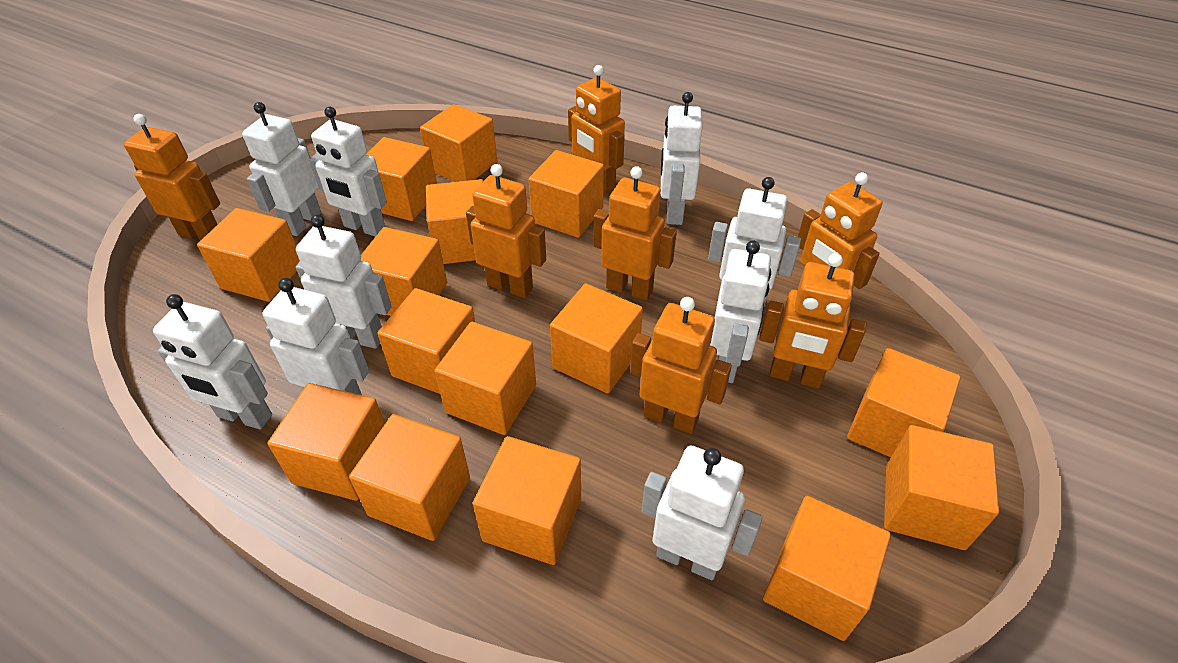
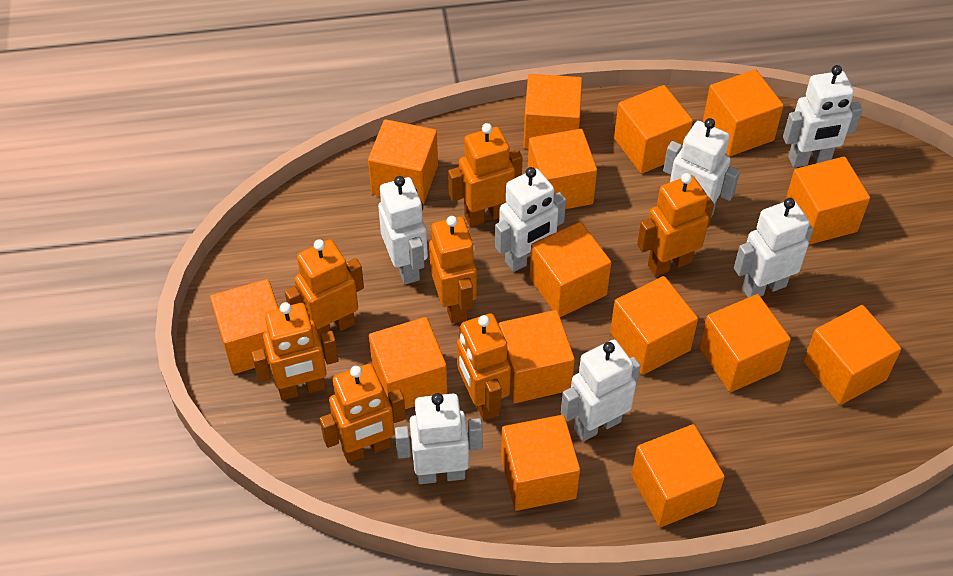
white robot: [153,294,272,429] [242,102,321,236] [263,278,369,395] [296,215,392,349] [309,107,387,237] [642,445,763,580] [661,92,702,225] [708,177,801,306] [710,240,771,383] = 9 -> [378,176,428,284] [395,393,483,484] [495,167,566,272] [561,340,640,441] [663,118,740,217] [734,198,813,298] [783,65,863,168] = 7

